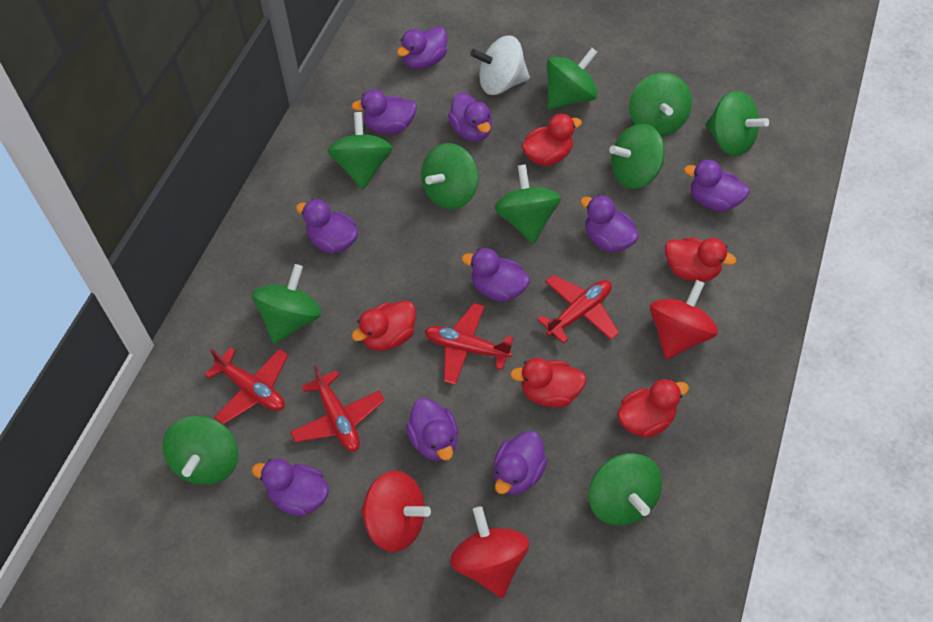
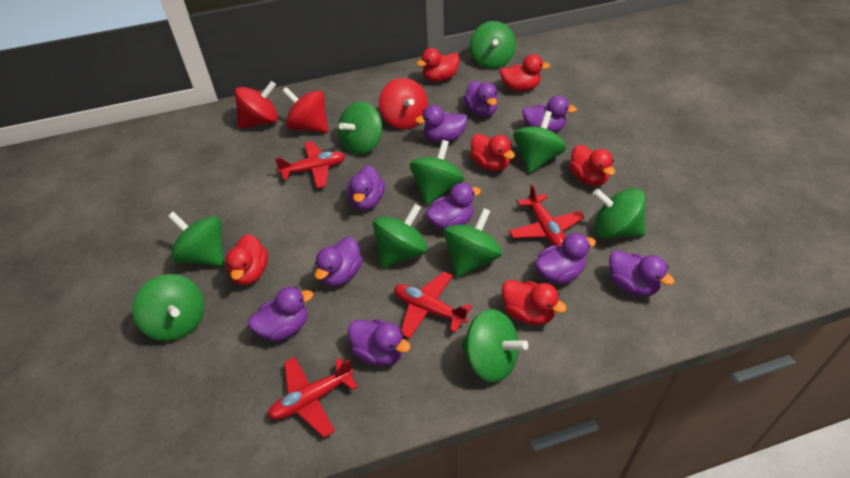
red duck: [352,300,416,351] [510,358,587,407] [522,114,582,166] [617,379,689,438] [665,237,737,281] = 5 -> [225,234,268,285] [416,48,460,82] [470,134,515,171] [500,54,550,91] [502,280,567,325] [569,145,615,186] = 6
white spinning top: [470,36,530,95] = 1 -> none = 0

